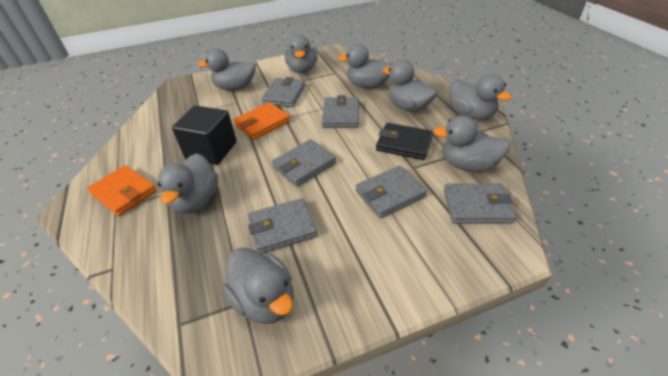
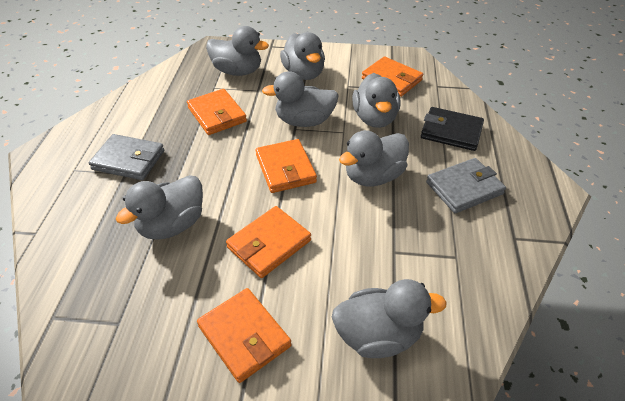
black cube: [172,105,236,165] = 1 -> none = 0
grey duck: [158,153,218,214] [198,48,256,91] [223,247,294,324] [284,35,317,73] [338,44,394,88] [383,60,437,112] [433,115,511,172] [449,74,512,119] = 8 -> [116,175,203,239] [206,26,269,76] [262,71,339,127] [280,32,325,80] [332,279,447,358] [339,130,409,186] [352,73,401,128] = 7
grey wallet: [247,198,318,254] [261,77,305,107] [272,139,336,187] [322,95,359,128] [356,166,427,218] [444,183,516,224] = 6 -> [89,134,164,180] [426,158,506,213] = 2
orange wallet: [87,165,157,216] [234,102,290,140] = 2 -> [187,89,247,135] [197,288,291,383] [226,206,311,278] [256,139,317,193] [362,56,423,97] = 5

